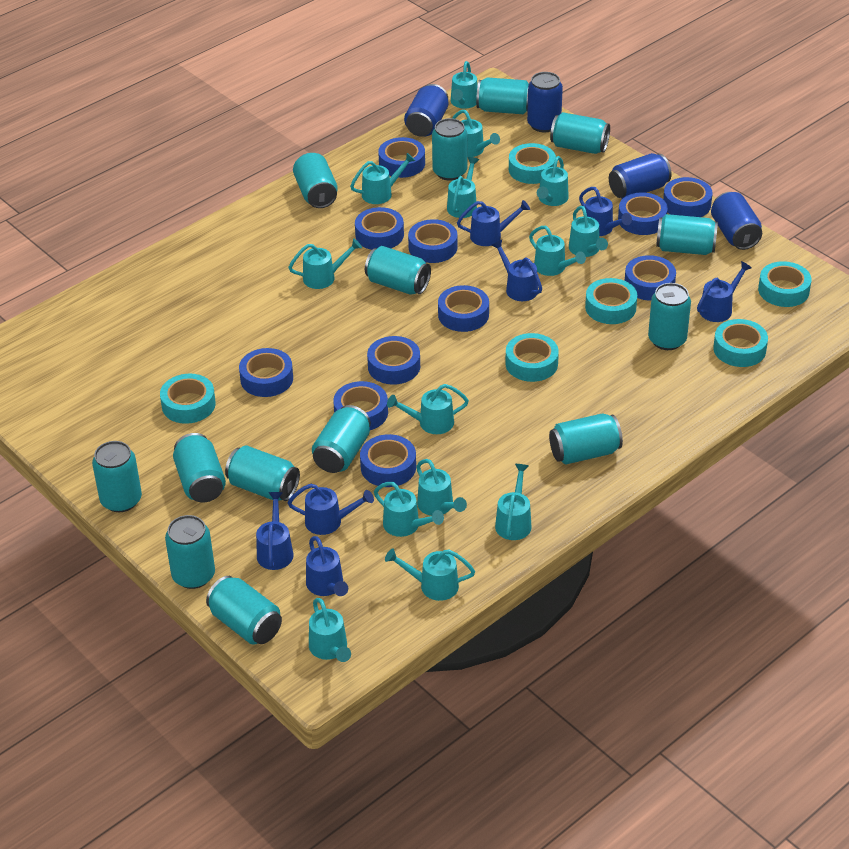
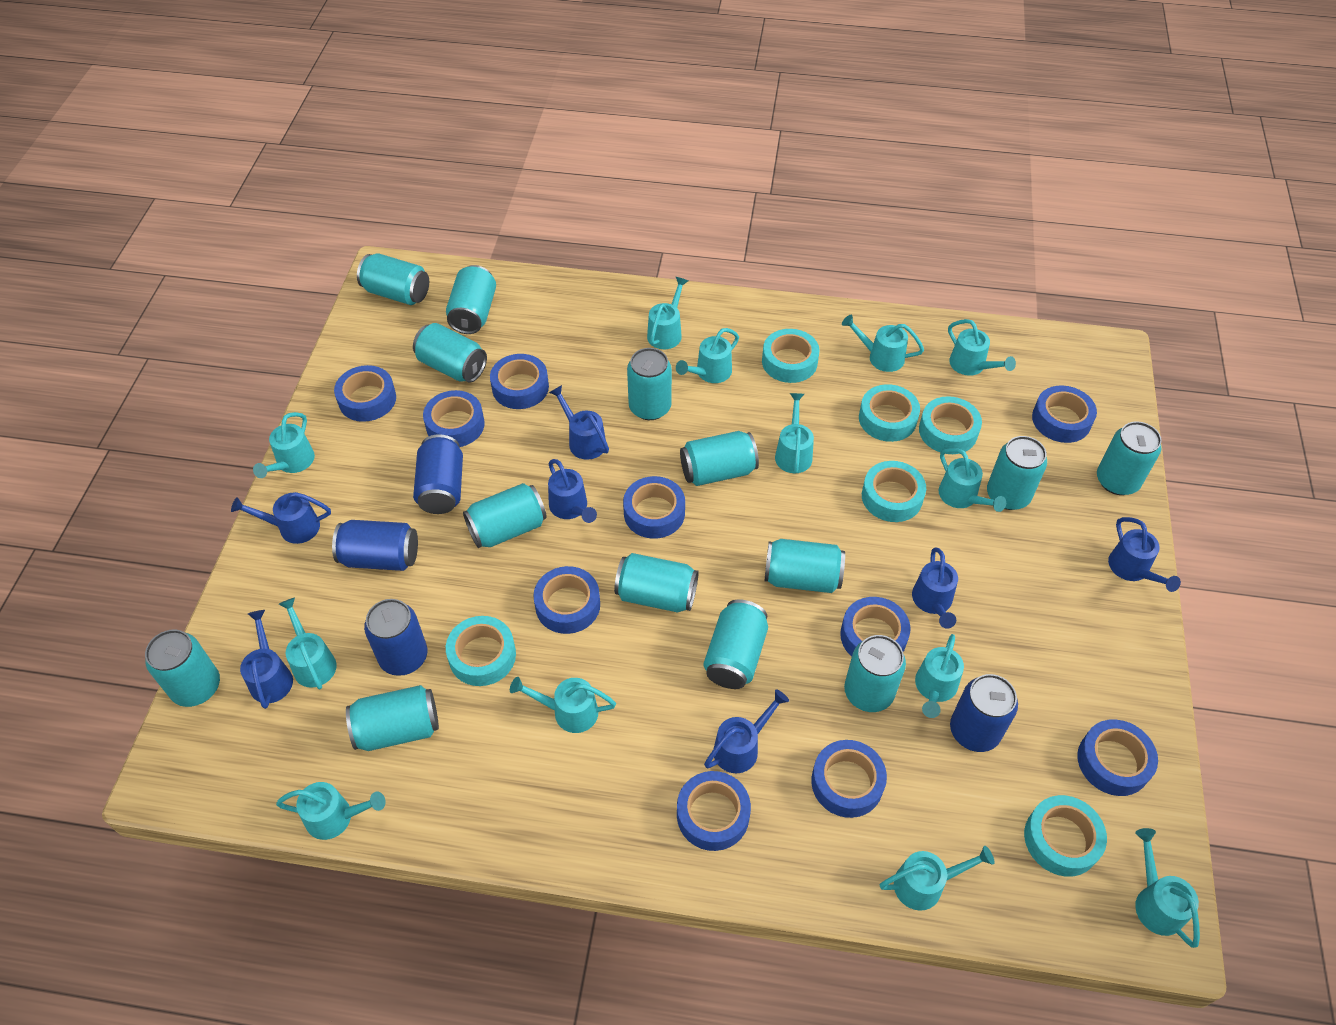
blue tape: [239,348,293,397] [333,381,388,430] [355,207,404,250] [360,434,416,487] [367,336,420,385] [378,137,425,178] [408,219,458,263] [438,285,489,332] [618,192,668,235] [625,255,676,301] [663,177,713,217] = 11 -> [334,365,396,422] [423,390,485,447] [490,354,549,409] [533,566,600,634] [623,476,685,539] [677,771,751,851] [811,740,887,818] [840,597,911,656] [1032,386,1097,443] [1077,719,1158,796] = 10
turquoise watering can: [288,239,362,289] [309,598,351,662] [350,153,416,204] [374,482,444,537] [385,548,475,601] [387,384,469,434] [416,459,467,516] [447,157,479,218] [451,61,478,109] [453,110,500,157] [495,464,532,540] [529,226,586,276] [537,156,569,206] [569,206,608,257] = 14 -> [253,412,315,478] [276,782,386,840] [279,598,337,689] [510,677,616,733] [647,277,688,349] [676,328,739,383] [775,393,814,473] [842,315,924,372] [880,846,995,911] [915,634,964,718] [939,448,1006,512] [948,319,1016,376] [1135,828,1200,948] = 13

